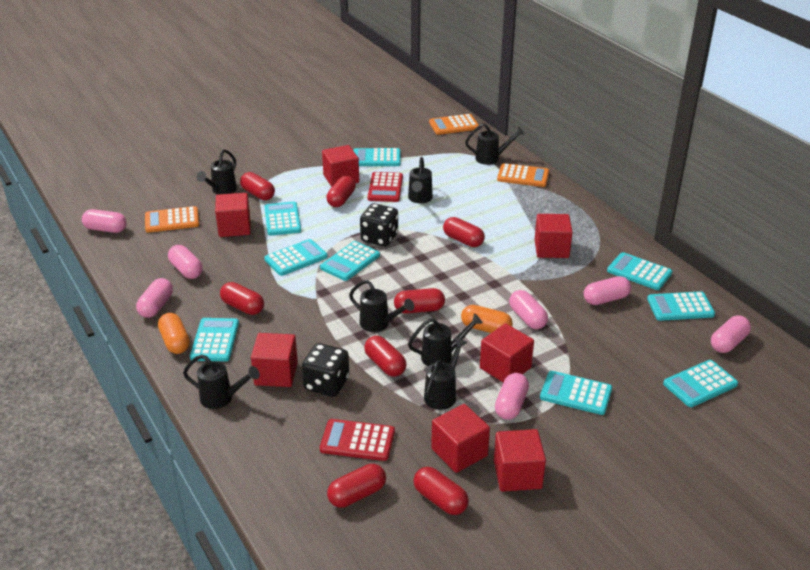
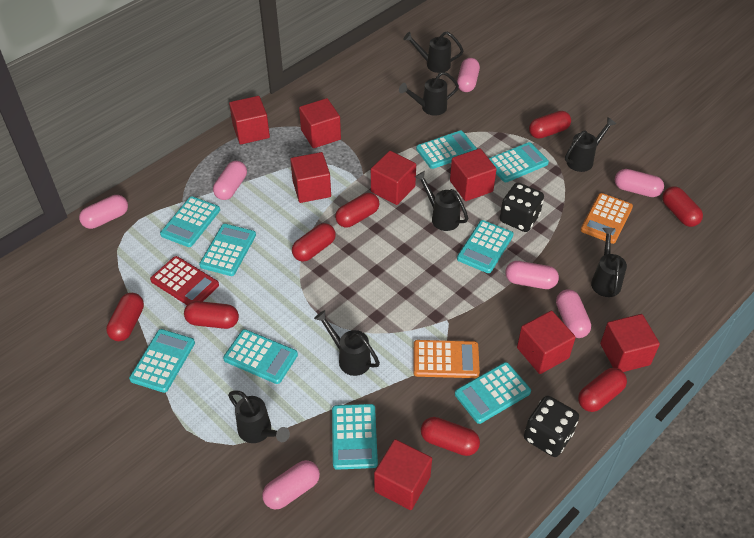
orange calculator: [145,206,199,233] [429,114,479,135] [497,163,549,187] = 3 -> [413,340,480,378] [581,193,633,244] = 2
orange capsule: [158,313,190,354] [461,305,513,333] = 2 -> none = 0
red calculator: [320,419,395,461] [368,172,403,202] = 2 -> [150,256,219,305] = 1
red cube: [215,193,251,237] [251,333,298,387] [322,145,359,187] [431,404,490,473] [480,323,534,382] [494,429,546,492] [535,214,573,258] = 7 -> [229,96,270,144] [290,152,331,203] [299,98,341,148] [371,151,416,205] [374,439,432,510] [450,148,497,201] [517,311,576,374] [600,314,660,372] = 8

